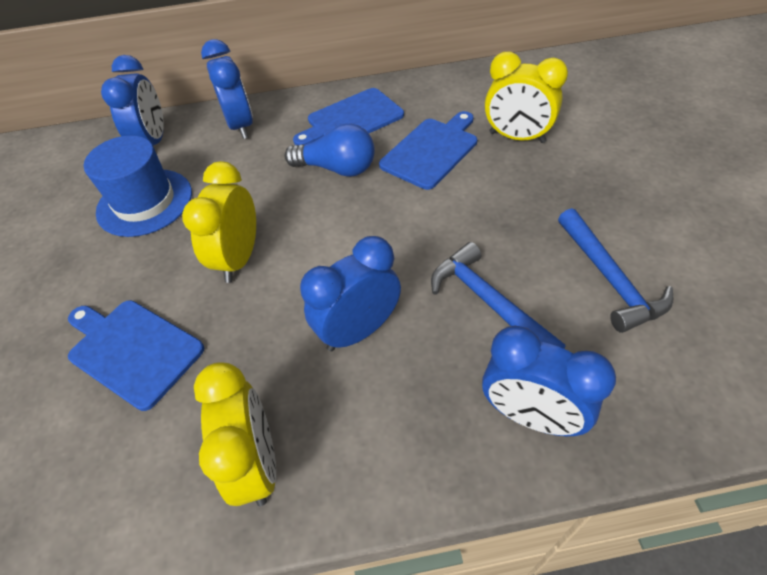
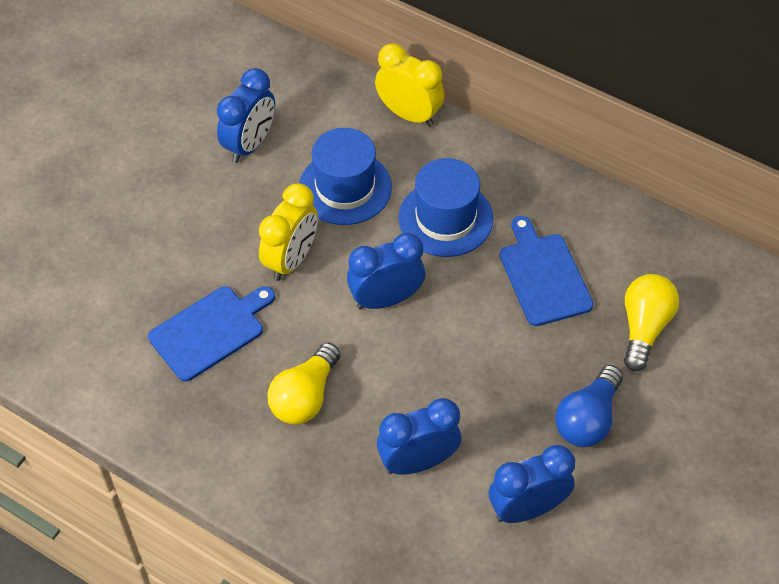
blue cutting board: [68,300,204,411] [293,88,404,145] [379,111,477,190] = 3 -> [148,286,275,382] [500,216,594,326] = 2
blue hammer: [431,242,565,349] [558,208,673,333] = 2 -> none = 0
blue hat: [84,135,192,237] = 1 -> [299,128,392,225] [398,158,493,257] = 2
yellow clock: [182,161,256,283] [194,362,276,506] [485,52,568,143] = 3 -> [259,183,318,281] [375,43,445,127] = 2
yellow light bulb: none = 0 -> [267,342,340,424] [624,274,679,371] = 2

